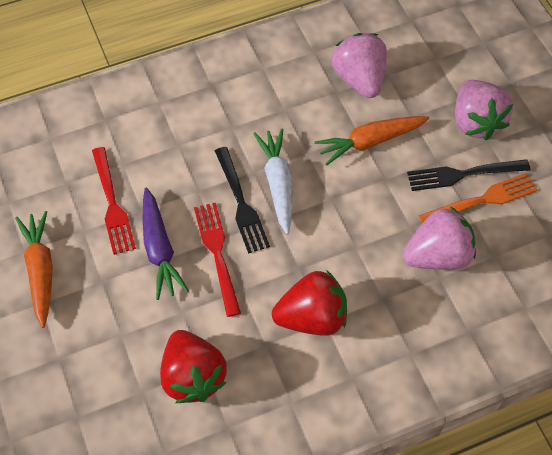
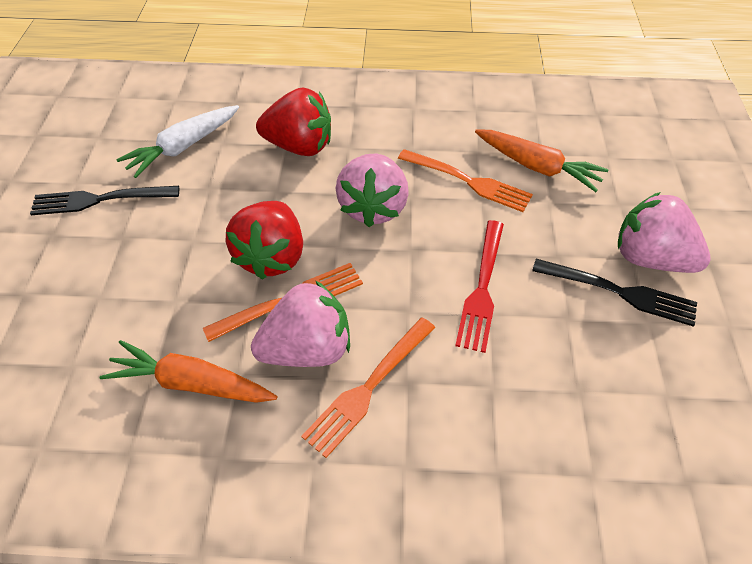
orange fork: [419,173,537,223] = 1 -> [203,263,363,342] [301,317,435,458] [398,149,533,212] = 3
purple carrot: [143,187,189,300] = 1 -> none = 0
red fork: [92,147,136,255] [194,202,241,317] = 2 -> [455,220,504,353] = 1

